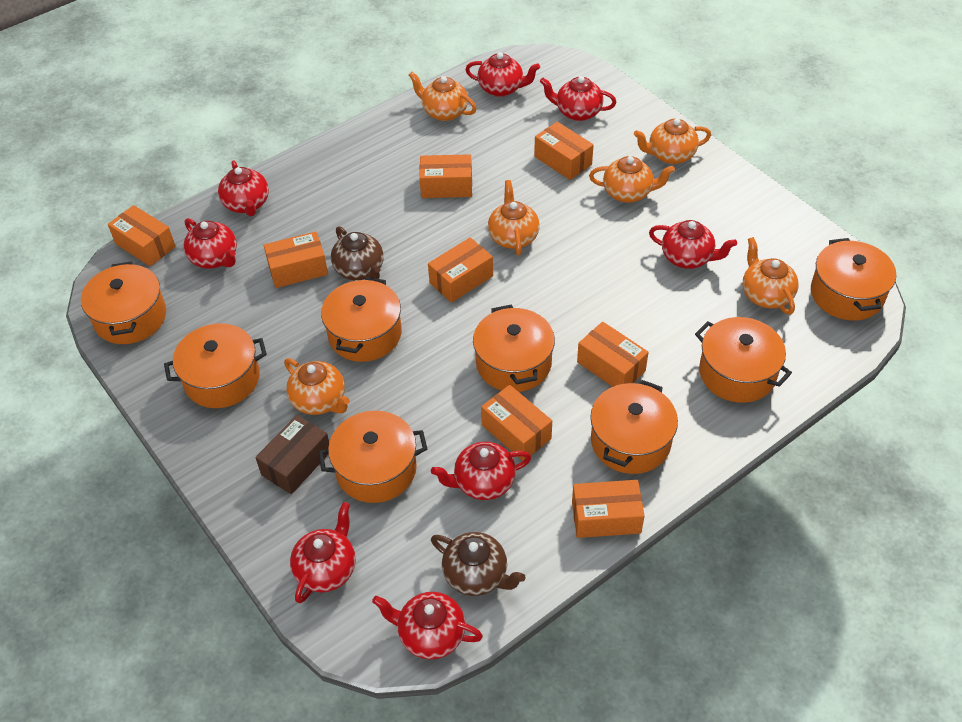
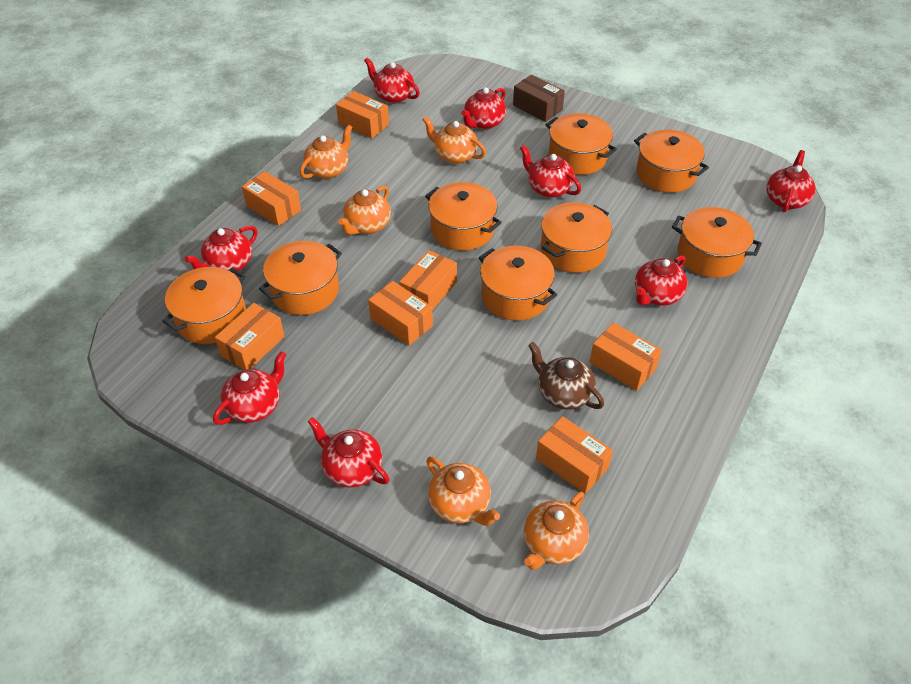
brown teapot: [331,226,384,280] [431,532,525,596] = 2 -> [528,342,604,410] = 1
orange box: [108,205,176,266] [264,231,328,288] [419,154,472,198] [428,237,493,303] [481,385,552,461] [534,122,594,180] [572,480,645,538] [577,322,649,387] = 8 -> [215,303,285,370] [242,171,301,226] [336,91,389,139] [368,281,433,346] [399,250,457,310] [536,416,613,494] [590,322,662,391] = 7
orange teapot: [284,358,350,415] [409,72,477,121] [488,180,540,255] [589,156,675,203] [634,118,711,164] [742,237,799,315] = 6 -> [300,125,352,179] [338,186,391,235] [422,116,486,164] [426,457,500,526] [524,492,589,570] = 5

